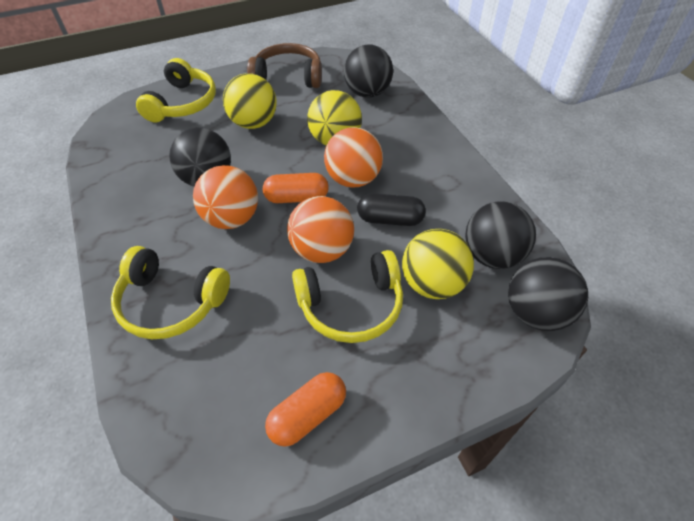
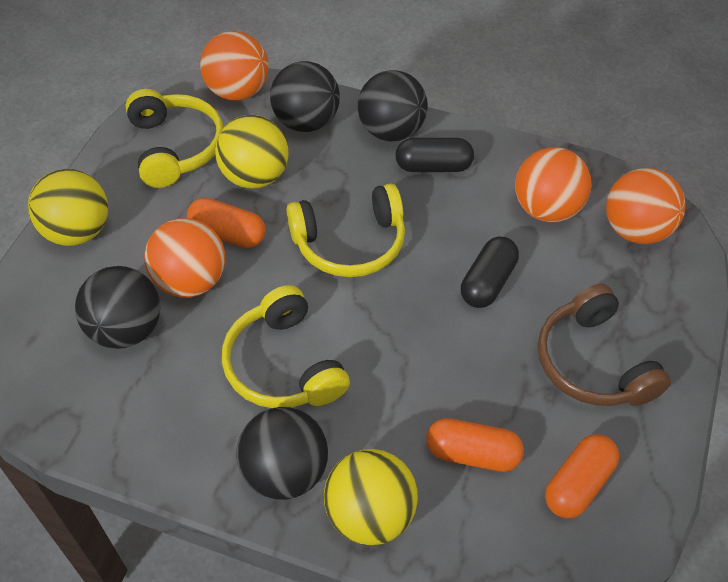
black capsule: [357,193,426,226] = 1 -> [395,138,474,172] [461,236,519,308] = 2
orange ball: [193,165,258,229] [287,196,354,263] [324,127,383,188] = 3 -> [144,218,225,298] [200,31,269,101] [515,147,591,222] [606,168,686,244] = 4
orange capsule: [263,173,329,203] [265,372,346,447] = 2 -> [187,198,265,248] [426,418,524,472] [545,434,619,518] = 3

